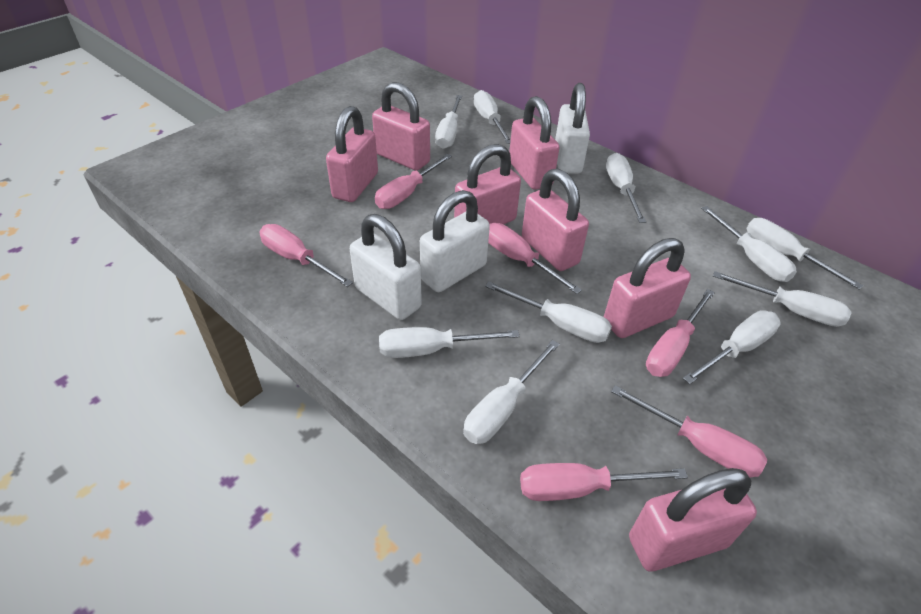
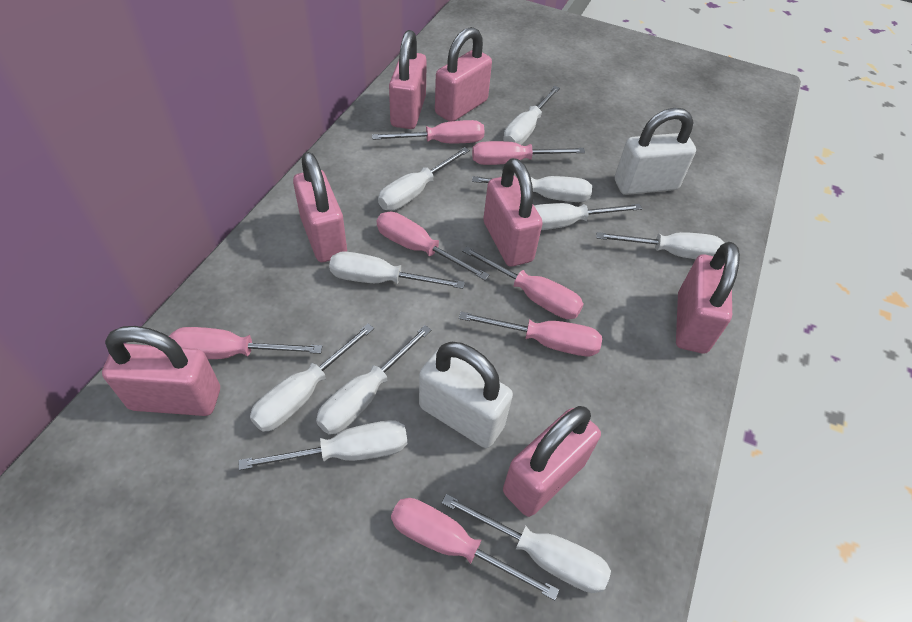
pink screwdriver: [259,224,353,287] [375,154,452,209] [488,223,582,294] [520,463,688,501] [611,385,767,477] [646,289,715,377] = 6 -> [169,327,322,359] [372,120,485,143] [376,212,489,280] [391,498,559,601] [459,312,602,356] [462,246,584,319] [472,141,585,165] = 7
white padlock: [350,214,422,320] [420,190,490,292] [555,83,590,174] = 3 -> [419,342,513,448] [615,108,696,195] = 2

